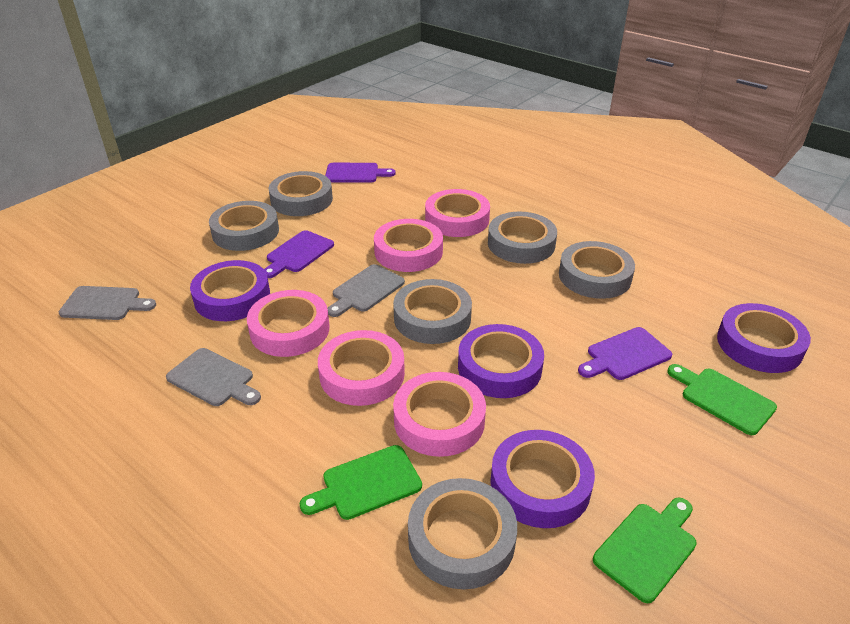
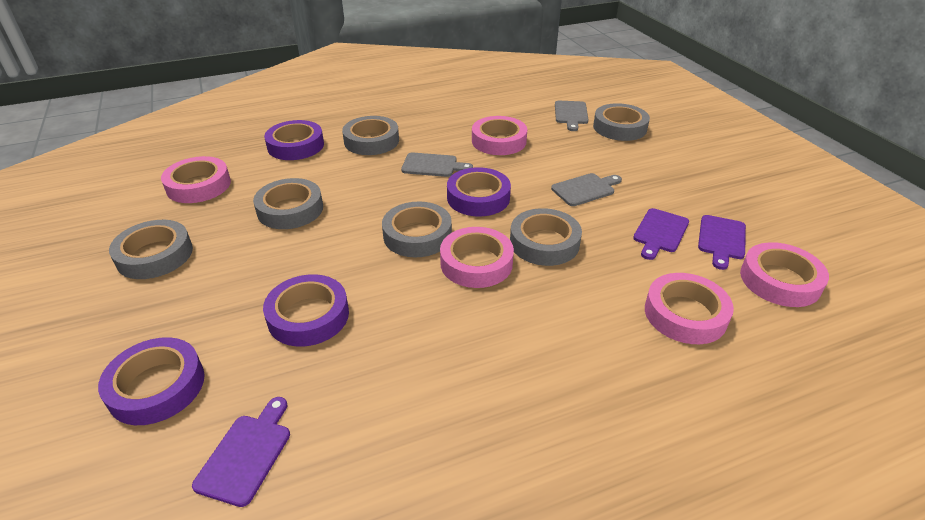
green cutting board: [299,445,422,520] [593,498,697,603] [667,364,777,435] = 3 -> none = 0

